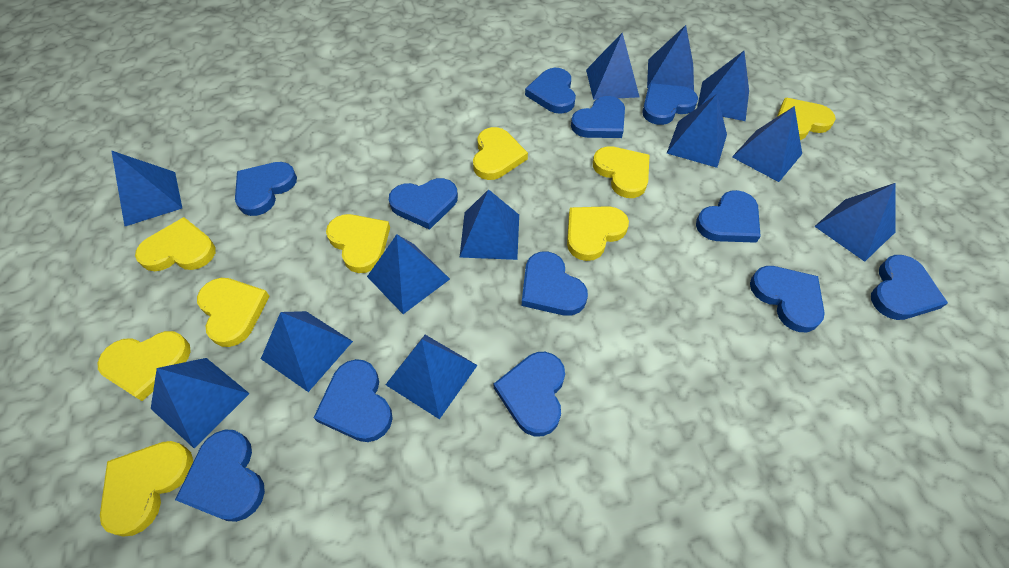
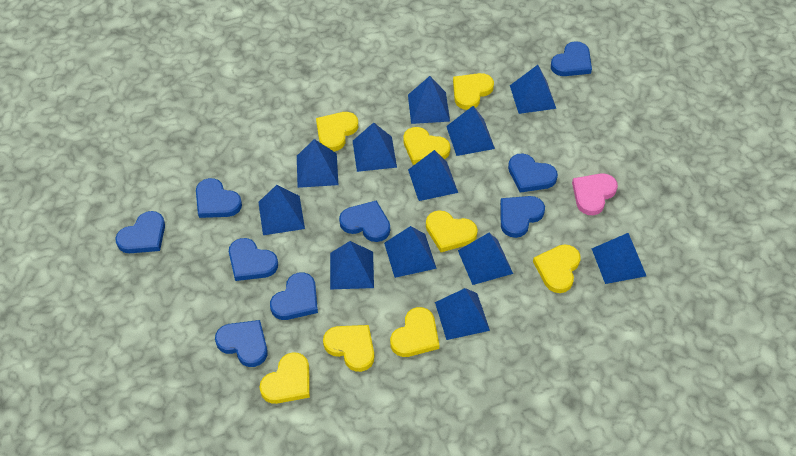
blue heart: [175,430,265,522] [235,162,297,216] [314,359,393,442] [389,178,458,230] [494,352,565,437] [522,252,588,316] [525,68,576,114] [571,96,625,138] [642,83,698,125] [696,190,761,243] [750,266,825,332] [871,255,948,320] = 12 -> [115,211,165,253] [196,178,242,218] [215,320,268,367] [229,238,278,281] [270,272,318,320] [339,200,390,242] [500,196,545,238] [508,154,558,193] [551,41,592,76] = 9
pink heart: none = 0 -> [572,173,618,215] = 1
yellow heart: [97,331,191,401] [100,441,193,537] [135,217,216,271] [197,278,269,347] [326,214,390,273] [473,127,528,180] [567,206,629,261] [593,146,650,198] [777,98,836,140] = 9 -> [259,352,310,404] [316,112,358,151] [323,325,374,372] [390,307,439,357] [403,127,450,165] [426,210,478,252] [453,73,494,110] [533,244,581,293] = 8

